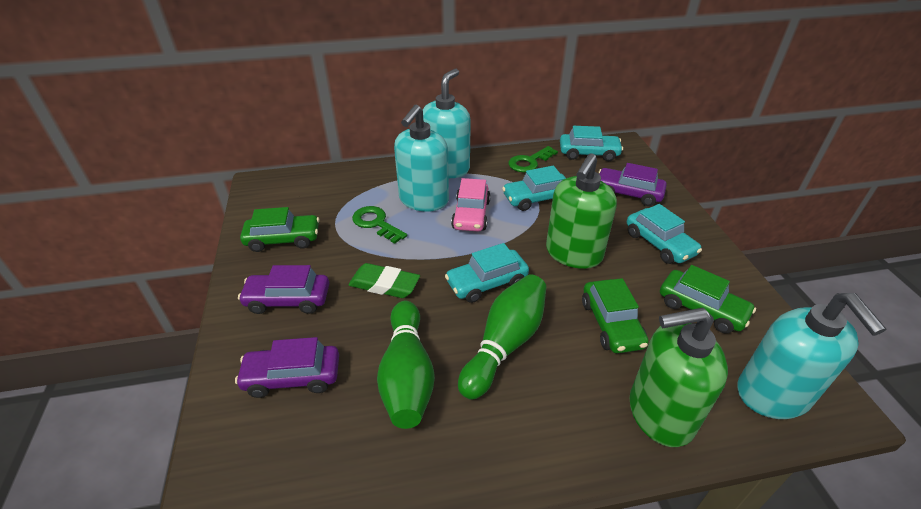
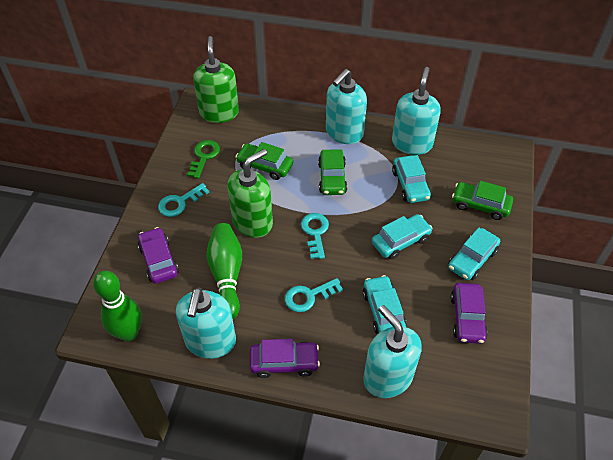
green eraser: [348,263,420,298] = 1 -> none = 0
green key: [352,206,407,244] [508,146,558,172] = 2 -> [187,140,220,179] = 1
pink car: [451,178,491,231] = 1 -> none = 0
turquoise key: none = 0 -> [158,183,209,217] [285,278,343,312] [301,213,329,259] = 3
turquoise soap dispenser: [394,105,449,212] [423,69,471,178] [737,293,886,419] = 3 -> [176,287,236,359] [326,69,367,144] [363,305,422,398] [392,67,440,155] = 4

